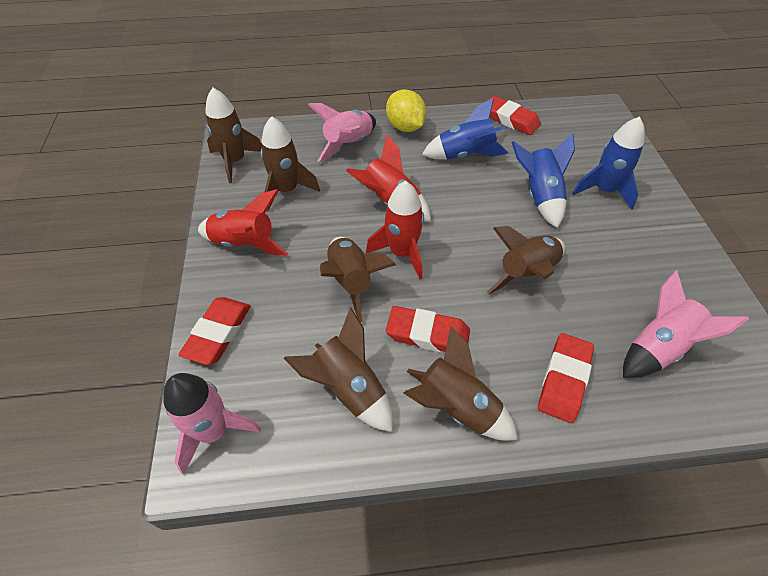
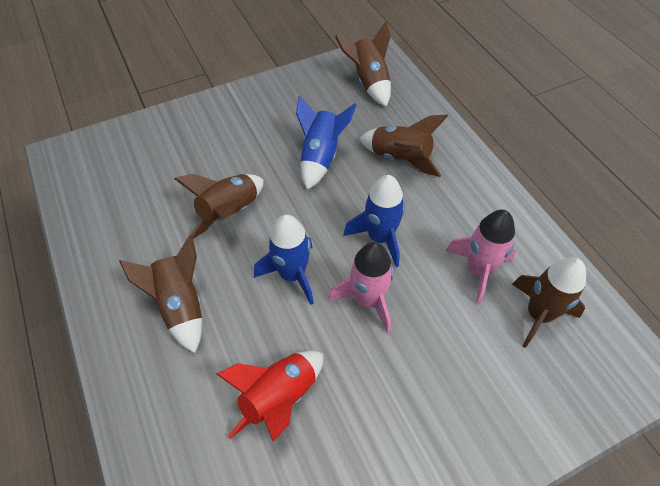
brown rocket: [205,88,262,183] [261,116,320,211] [284,308,393,432] [320,237,396,322] [404,326,518,441] [487,226,565,294] = 6 -> [119,235,202,353] [174,174,264,239] [335,21,391,107] [359,115,448,177] [512,258,586,348] = 5
pink rocket: [163,373,261,475] [308,103,376,162] [623,270,749,378] = 3 -> [328,242,394,334] [445,210,516,305] = 2
red eraser: [179,297,251,365] [386,306,470,352] [487,96,541,135] [538,333,594,423] = 4 -> none = 0
red rocket: [198,189,288,256] [346,134,431,221] [366,181,424,279] = 3 -> [216,351,323,441] = 1
yellow lemon: [386,89,427,132] = 1 -> none = 0

